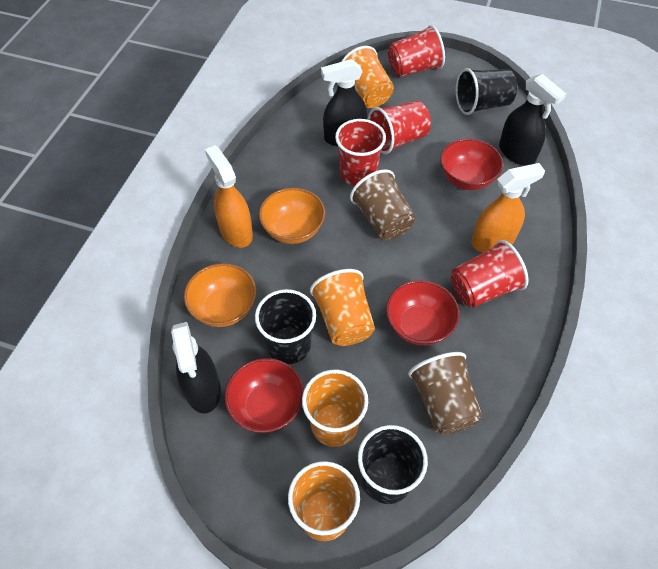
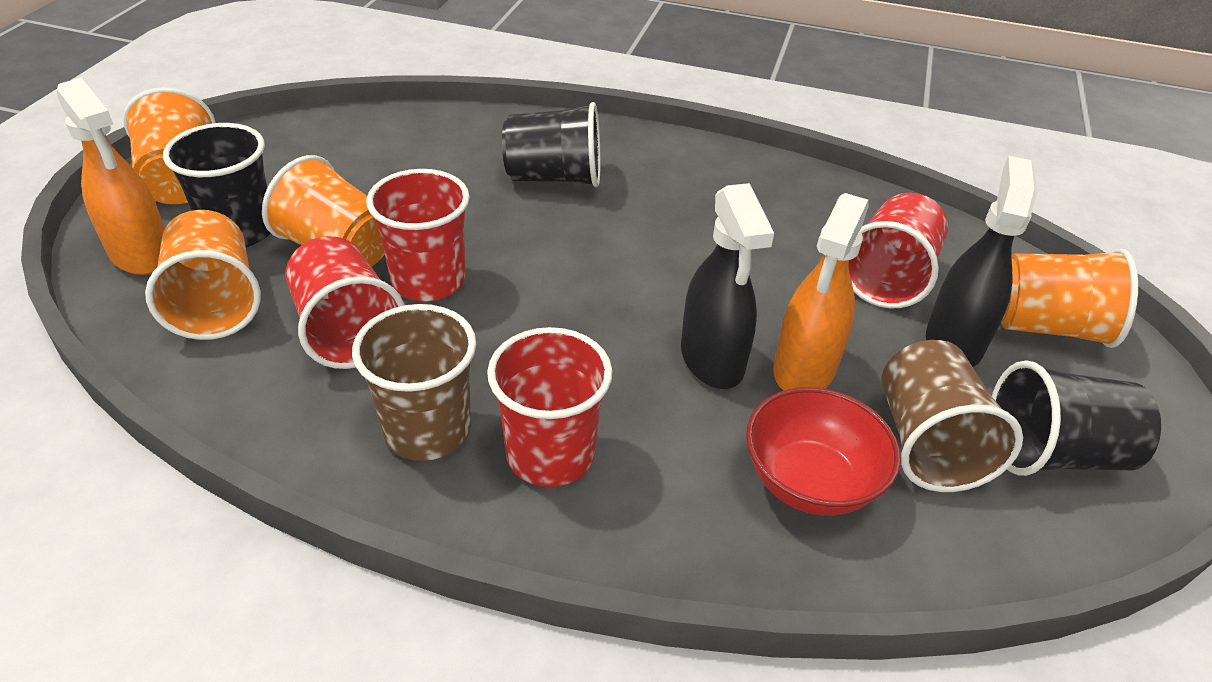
black spray bottle: [171,322,221,414] [321,59,367,146] [499,74,566,166] = 3 -> [681,183,774,389] [926,156,1037,367] = 2
orange bowl: [184,263,256,327] [259,188,325,244] = 2 -> none = 0
red bowl: [225,358,304,433] [386,280,460,346] [440,139,503,190] = 3 -> [746,387,901,516] = 1

